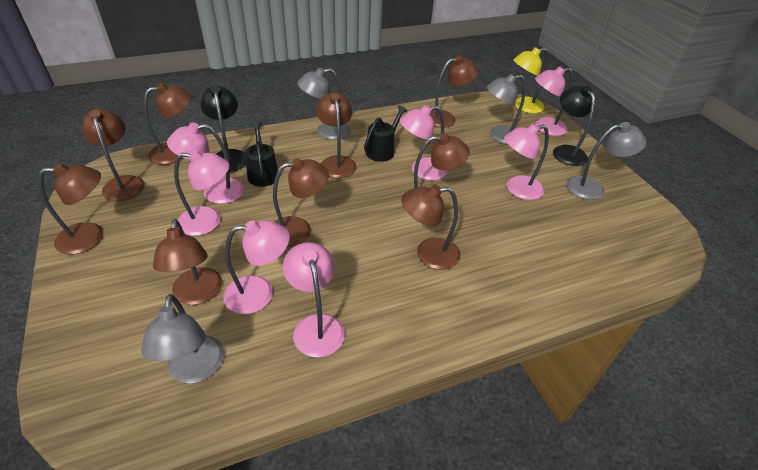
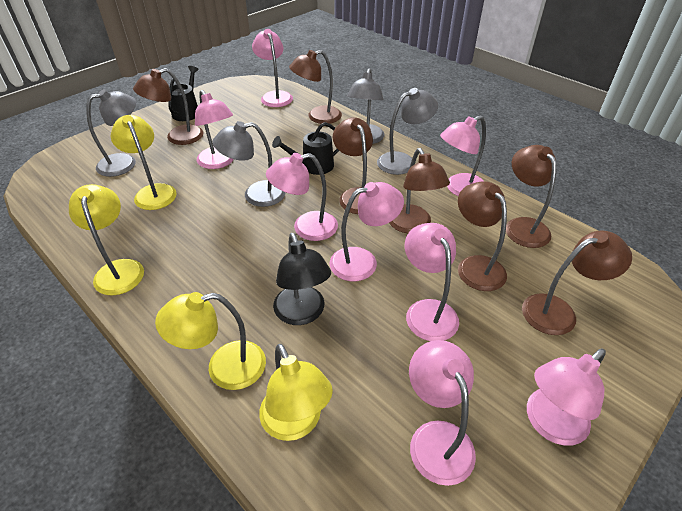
black lamp: [200,86,246,172] [553,86,595,166] = 2 -> [273,233,331,325] = 1
brown lamp: [38,163,103,255] [82,109,145,201] [144,83,191,165] [153,219,222,305] [273,158,329,247] [316,92,356,178] [401,133,470,205] [402,185,461,270] [430,56,479,128] = 9 -> [133,68,203,145] [289,50,342,124] [333,117,373,214] [389,148,450,233] [458,181,507,291] [506,145,556,248] [522,231,632,335] = 7
pink lamp: [167,122,244,204] [174,150,229,236] [223,220,290,314] [283,242,345,358] [400,105,448,181] [504,124,549,200] [535,66,573,136] = 7 -> [195,90,234,169] [252,29,293,107] [266,153,338,241] [330,182,404,281] [405,223,459,341] [409,340,476,486] [440,116,486,196] [527,348,606,446] = 8
yellow lamp: [513,47,548,114] = 1 -> [69,184,144,295] [111,115,177,210] [155,292,266,390] [259,344,333,441] = 4

